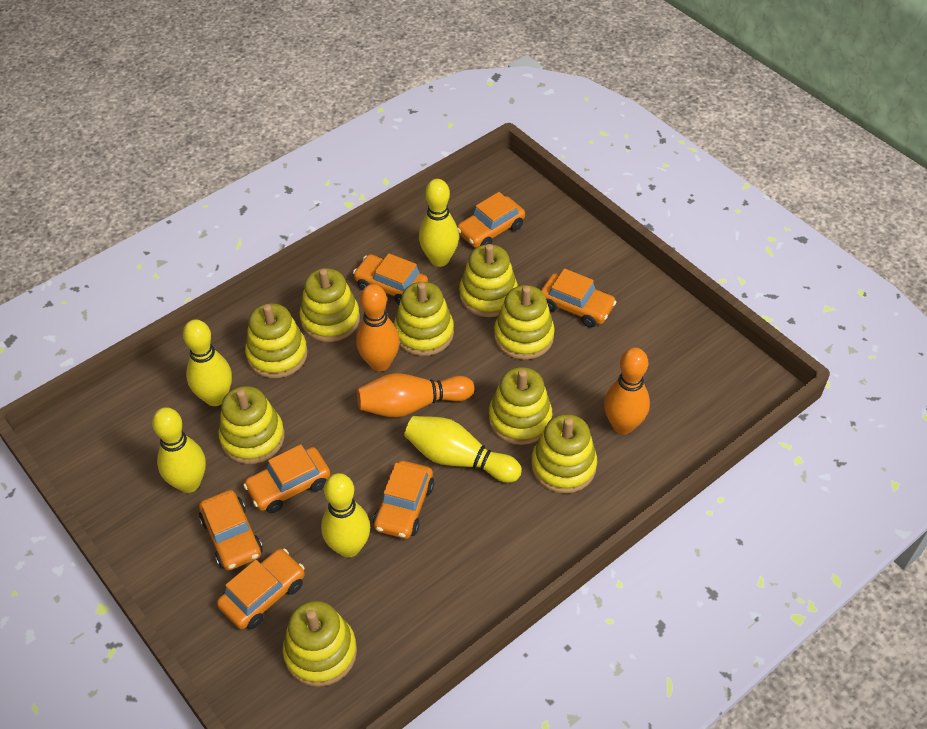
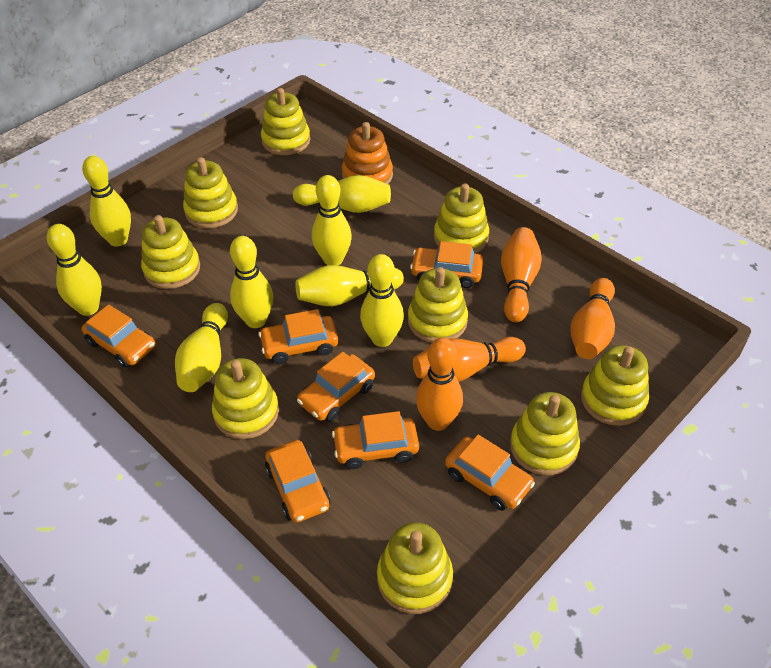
orange bowling pin: [356,284,400,372] [357,373,474,418] [604,348,650,434] = 3 -> [413,337,526,382] [416,338,463,431] [501,227,542,322] [570,278,615,359] = 4
orange stacking toy: none = 0 -> [342,122,393,184] = 1
yellow bowling pin: [152,407,206,493] [183,319,232,406] [321,473,370,557] [404,416,522,483] [419,179,459,267] = 5 -> [47,224,102,316] [82,156,131,247] [175,303,228,392] [230,236,273,328] [293,175,391,213] [295,265,404,306] [312,175,352,265] [360,254,404,347] = 8

